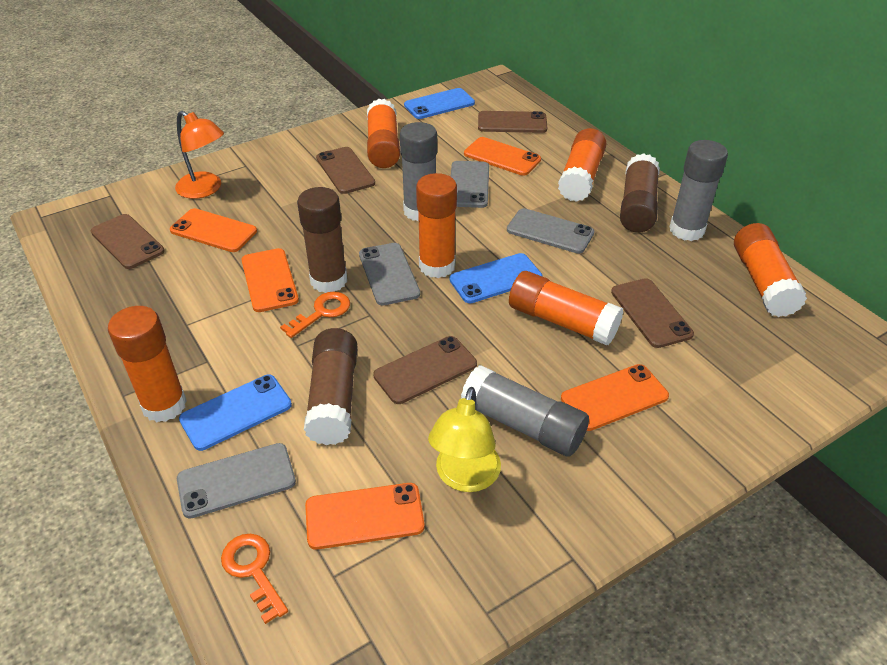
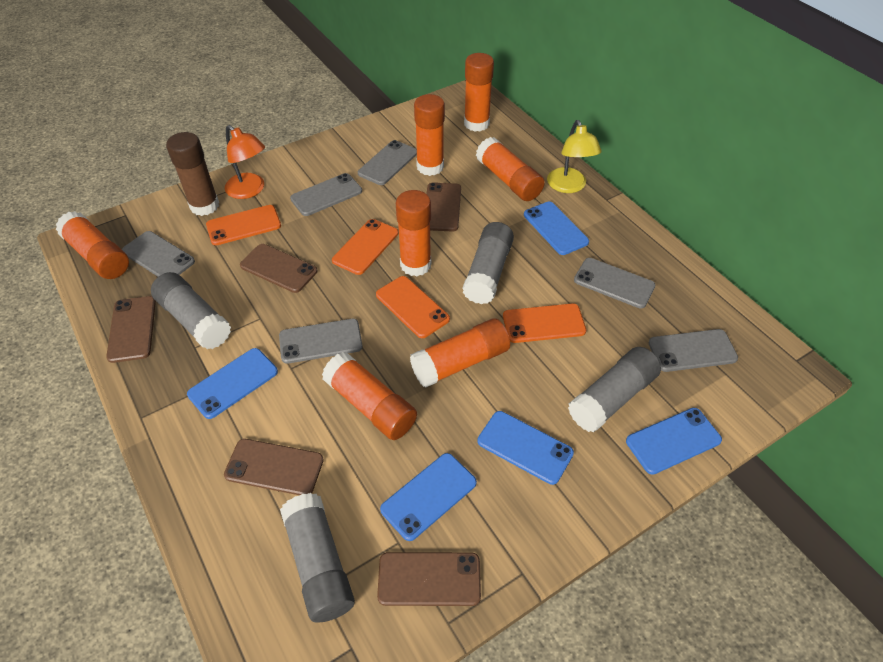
blue phone: [179,375,292,451] [404,88,475,119] [449,253,542,303] = 3 -> [187,348,278,419] [380,453,477,541] [477,411,574,485] [524,202,589,255] [626,408,722,475] = 5
brown glue stick: [297,187,347,293] [304,328,357,445] [620,153,660,233] = 3 -> [166,132,219,216] = 1
grey glue stick: [400,122,437,221] [461,365,589,457] [670,140,728,241] = 3 -> [151,272,231,349] [280,493,355,623] [462,222,514,304] [568,347,661,433] = 4
grey phone: [177,443,296,519] [359,243,420,306] [450,161,489,208] [507,208,594,254] = 4 -> [122,231,195,277] [279,319,363,364] [290,173,362,216] [358,140,417,185] [574,258,655,309] [648,329,738,372] = 6
orange glue stick: [108,306,187,422] [367,99,400,168] [416,173,457,278] [509,271,624,345] [558,128,607,202] [734,223,807,317] = 6 -> [56,211,129,279] [322,352,417,440] [396,190,431,276] [410,318,510,388] [414,94,445,176] [464,53,494,132] [476,137,545,201] = 7
orange key: [221,534,288,624] [280,292,350,338] = 2 -> none = 0
orange phone: [170,208,257,252] [241,248,299,312] [305,483,425,550] [464,137,541,176] [561,364,669,431] = 5 -> [206,205,281,245] [332,219,398,275] [376,276,450,338] [503,303,586,343] = 4

